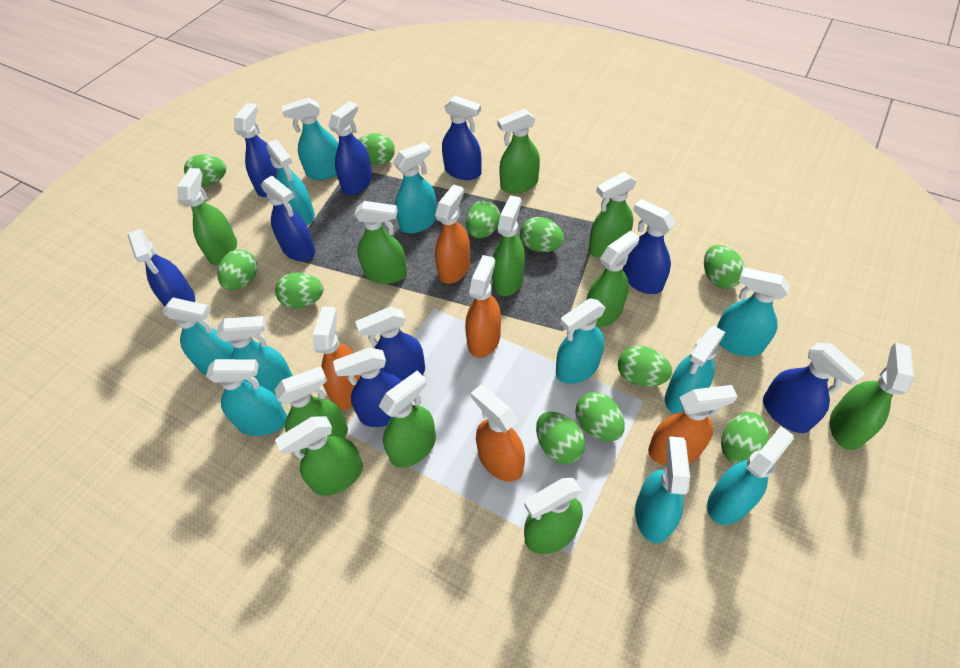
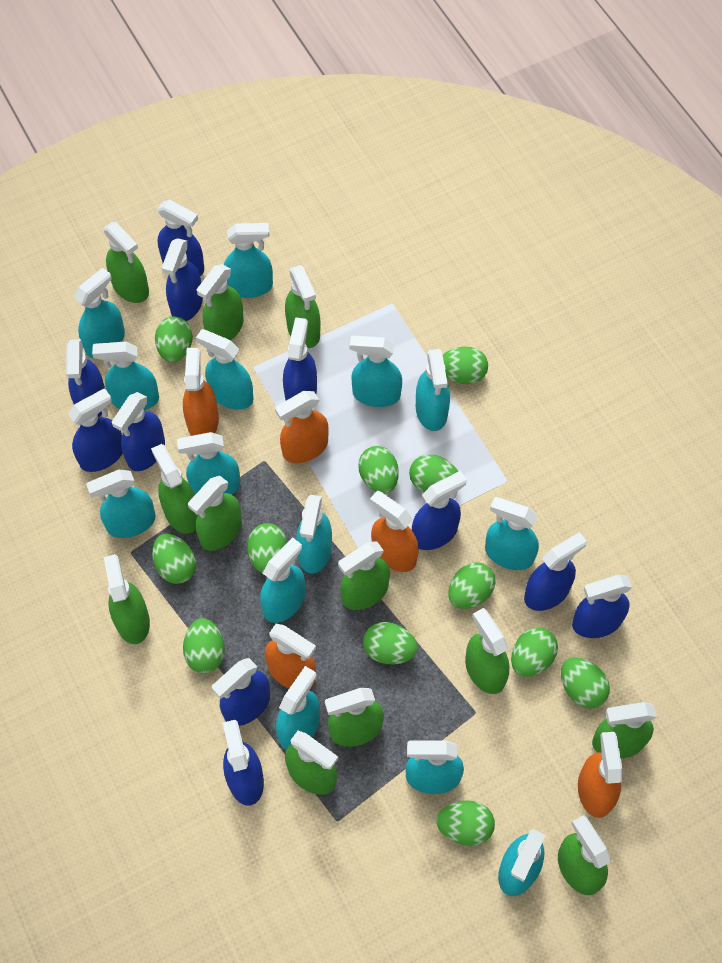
blue spray bottle: [128,229,195,307] [234,103,277,197] [261,175,315,261] [328,101,373,195] [333,347,402,427] [355,307,425,381] [442,96,481,180] [623,199,676,294] [763,343,865,433] = 9 -> [66,339,105,417] [68,388,123,472] [112,392,165,471] [158,200,204,276] [162,238,203,321] [212,658,270,726] [223,720,264,806] [283,317,317,400] [412,471,467,550] [524,532,587,611] [572,575,632,638] = 11
green egg: [184,154,226,186] [217,250,257,290] [275,272,324,309] [358,133,395,165] [466,200,500,239] [520,217,564,252] [536,412,585,464] [575,392,625,441] [618,346,672,387] [704,245,745,289] [721,412,769,464] = 11 -> [152,534,196,584] [155,316,193,363] [183,618,225,673] [247,523,287,573] [358,446,399,494] [363,622,418,665] [409,455,458,492] [436,800,495,846] [443,347,488,384] [448,562,496,609] [511,628,558,677] [561,657,610,709] = 12
green spray bottle: [177,168,237,265] [274,366,348,453] [275,416,363,496] [354,201,407,284] [379,371,436,468] [492,195,525,296] [497,109,540,194] [524,478,583,554] [586,231,639,328] [589,172,636,258] [830,343,914,450] = 11 -> [103,222,149,303] [104,554,150,644] [151,444,198,534] [188,476,242,551] [197,264,244,340] [285,265,320,348] [285,730,338,795] [325,688,384,747] [338,541,390,610] [465,608,509,694] [558,815,611,895] [592,702,657,759] = 12
turquoise spray bottle: [162,298,234,375] [206,359,287,436] [216,316,293,395] [266,139,315,225] [281,98,338,180] [393,142,437,234] [556,298,606,384] [635,436,690,543] [665,326,726,414] [707,426,794,525] [717,267,790,356] = 11 -> [74,268,125,359] [86,470,156,538] [92,342,159,410] [177,432,240,495] [196,329,253,410] [224,223,273,298] [260,537,305,623] [276,666,320,750] [296,495,332,573] [350,335,402,407] [405,740,464,794] [416,349,450,431] [485,497,539,570] [498,829,545,896] = 14

